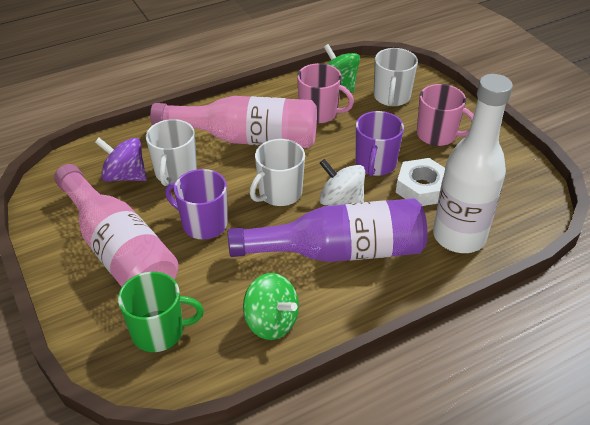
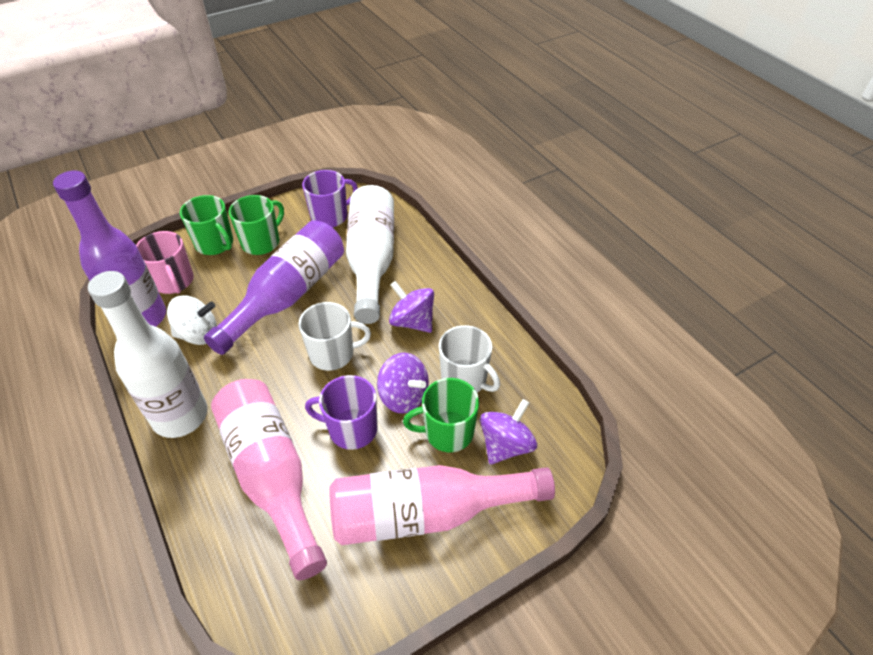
green mug: [118,272,204,352] = 1 -> [180,195,233,255] [229,195,284,255] [403,378,479,452] = 3
green spinning top: [243,273,299,340] [324,44,360,93] = 2 -> none = 0
pink mug: [297,63,354,123] [417,84,474,146] = 2 -> [136,231,194,294] = 1
purple bottle: [228,198,428,262] = 1 -> [53,171,166,327] [204,220,344,355] = 2
purple spinning top: [95,138,147,182] = 1 -> [377,353,429,413] [389,281,434,333] [480,399,537,465] = 3
white bottle: [433,74,513,253] = 1 -> [88,271,207,438] [346,185,394,324] = 2
white mug: [146,119,197,186] [249,139,305,206] [374,48,418,106] = 3 -> [299,302,371,371] [439,325,500,393] = 2
white nut: [396,158,445,206] = 1 -> none = 0

